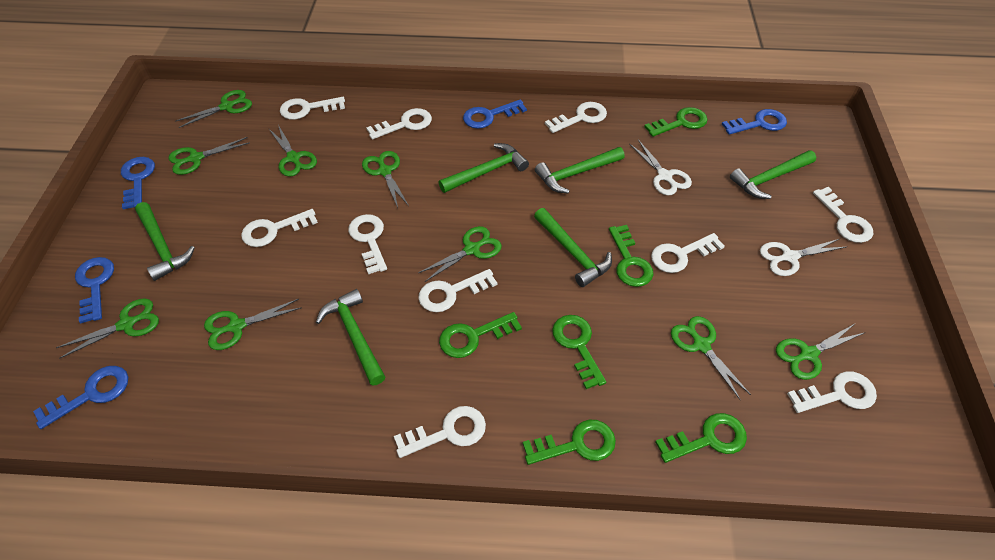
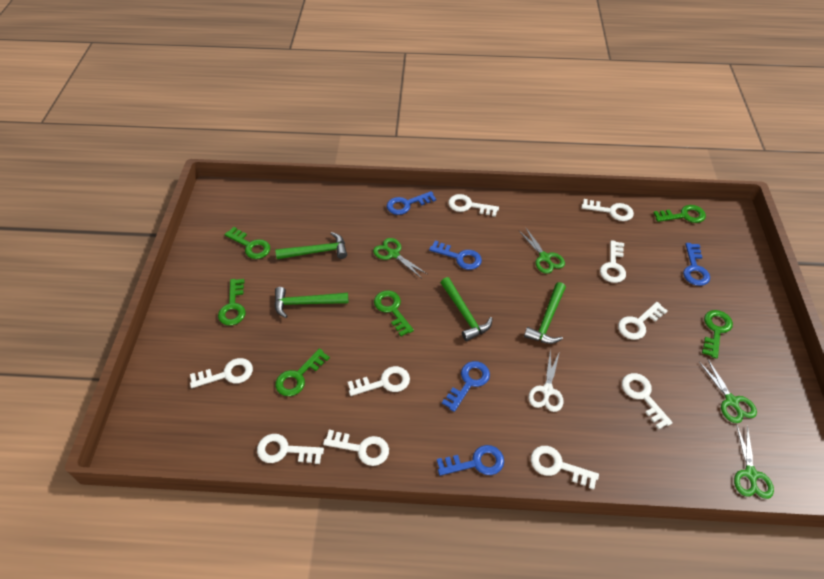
green hammer: [135,202,195,281] [316,289,385,386] [438,143,529,193] [534,208,612,287] [535,147,625,194] [730,150,816,199] = 6 -> [274,287,348,318] [275,232,347,259] [440,277,493,341] [524,282,566,344] = 4
green scissors: [56,298,159,359] [168,137,250,175] [175,90,252,128] [204,299,302,350] [268,125,317,177] [362,151,409,208] [418,226,502,282] [671,316,751,400] [776,324,866,380] = 9 -> [373,238,427,278] [519,228,565,274] [699,360,757,423] [734,425,774,499] = 4
white scissors: [629,140,692,195] [760,239,846,276] = 2 -> [528,350,563,412] = 1

